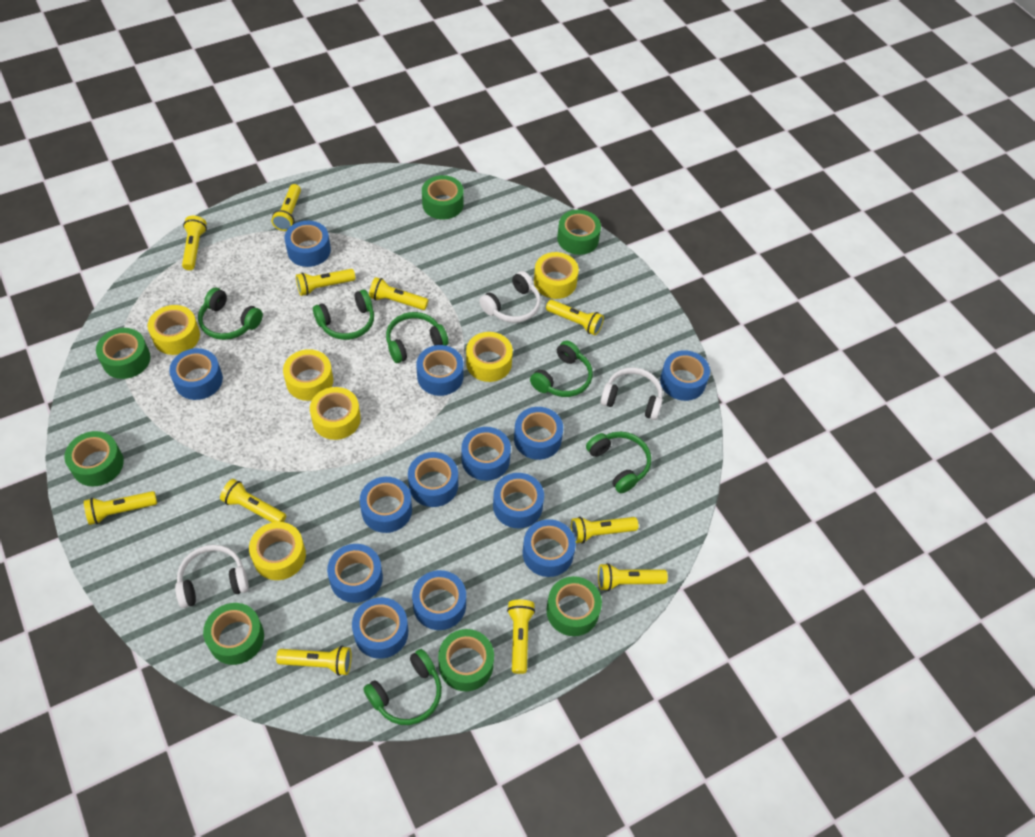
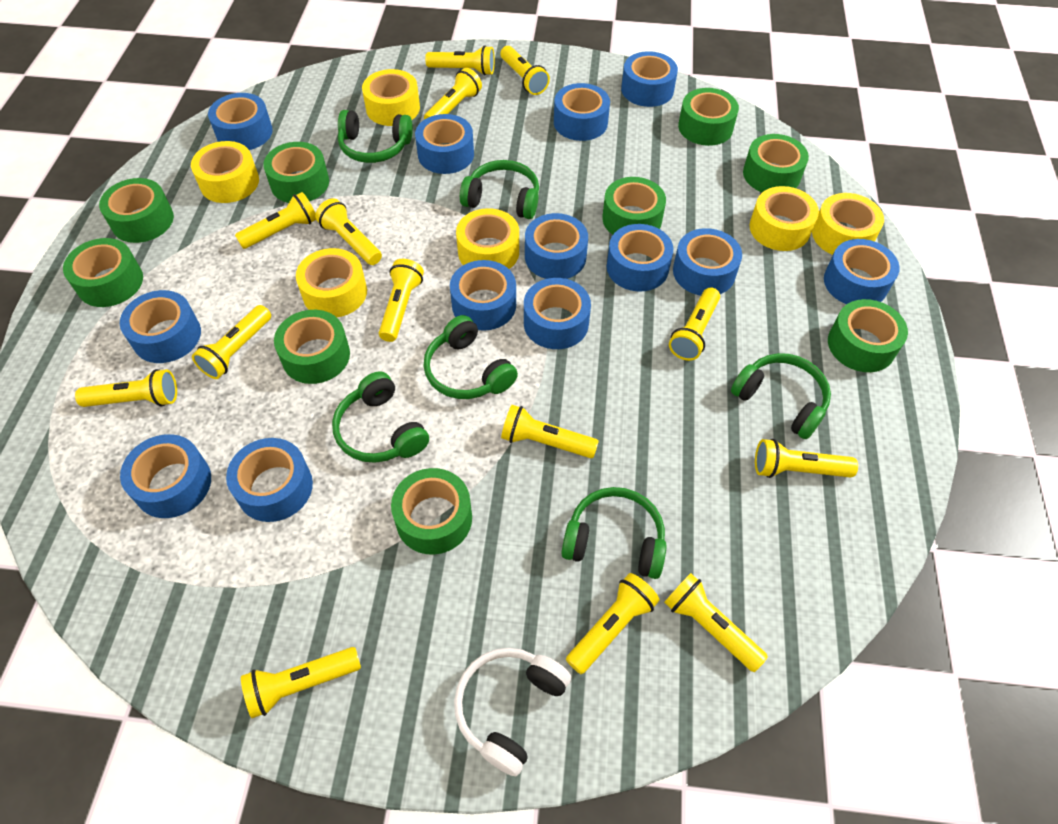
green tape: [64,431,124,486] [96,328,151,379] [203,603,264,665] [422,175,463,220] [438,629,494,691] [546,576,602,636] [557,210,601,255] = 7 -> [63,238,143,307] [99,178,174,243] [263,142,329,203] [274,310,350,384] [391,468,472,555] [602,177,666,235] [678,88,739,146] [743,134,809,192] [828,299,908,372] = 9
white headphones: [175,545,249,608] [479,271,541,323] [600,368,663,420] = 3 -> [454,648,571,776] = 1
yellow flashlight: [84,491,157,525] [182,216,207,270] [220,479,286,522] [272,184,301,231] [276,646,351,676] [296,269,355,296] [369,277,428,310] [507,600,535,674] [546,300,604,335] [571,517,639,544] [598,563,668,591] = 11 -> [75,369,177,407] [192,305,271,379] [235,192,316,249] [241,647,361,718] [315,198,382,265] [379,259,424,342] [424,68,482,120] [425,45,495,75] [501,46,550,95] [501,405,599,458] [566,573,659,674] [664,573,768,672] [669,287,720,361] [755,439,858,478] = 14

